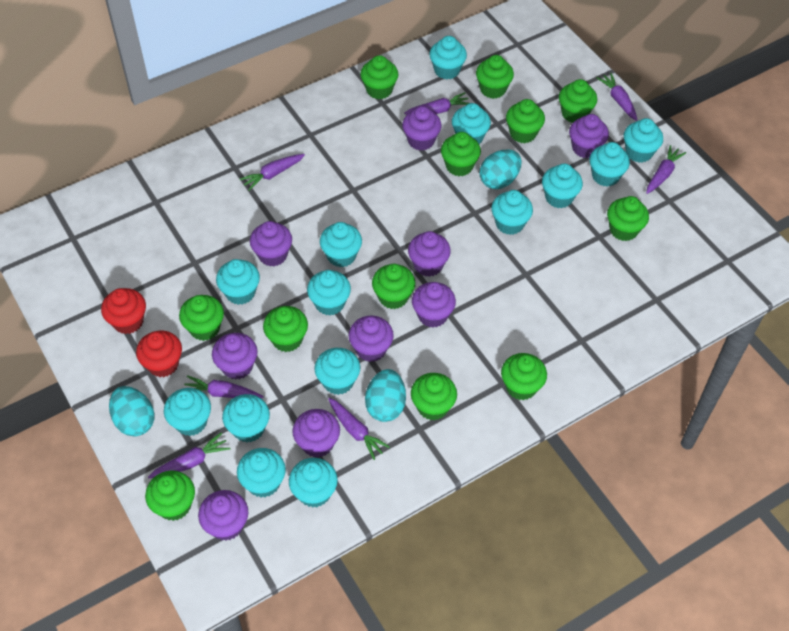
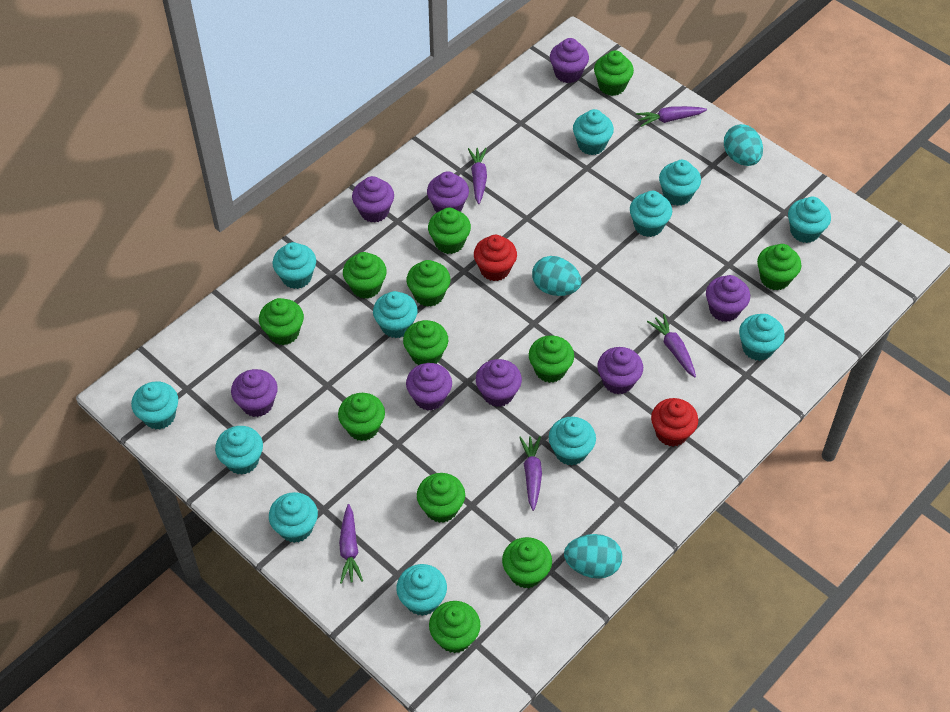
purple carrot: [148,432,231,478] [184,375,264,398] [240,154,305,191] [328,398,390,460] [404,92,469,115] [597,73,637,121] [646,145,686,194] = 7 -> [339,504,363,584] [468,148,487,204] [519,436,542,511] [636,106,707,127] [647,314,696,377] = 5
purple cupcake: [198,490,248,541] [212,333,258,379] [250,221,292,266] [292,409,340,458] [348,316,394,362] [402,106,442,151] [408,231,451,277] [412,282,456,328] [569,114,609,158] = 9 -> [231,369,278,417] [352,176,394,223] [406,363,452,411] [427,171,469,213] [476,359,522,407] [550,38,589,83] [597,347,643,394] [706,275,750,322] = 8
turquoise cupcake: [164,388,211,436] [216,259,260,305] [222,394,270,442] [237,448,286,497] [289,458,338,508] [307,270,351,315] [315,348,360,395] [320,222,362,267] [429,36,467,79] [452,103,491,145] [491,190,533,235] [542,163,583,208] [589,142,630,187] [624,118,663,163] = 14 -> [131,381,178,429] [215,426,263,475] [269,492,318,543] [273,242,316,289] [373,291,418,338] [396,564,447,616] [549,417,596,465] [573,109,614,155] [630,191,672,237] [659,160,701,206] [739,314,785,361] [788,197,831,243] = 12

